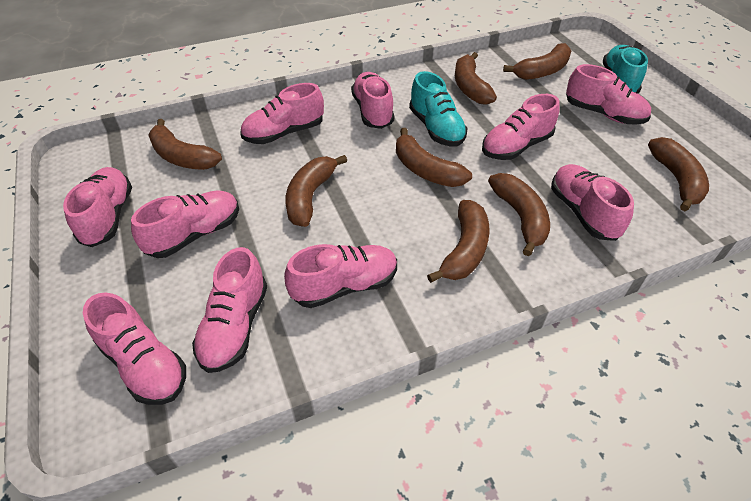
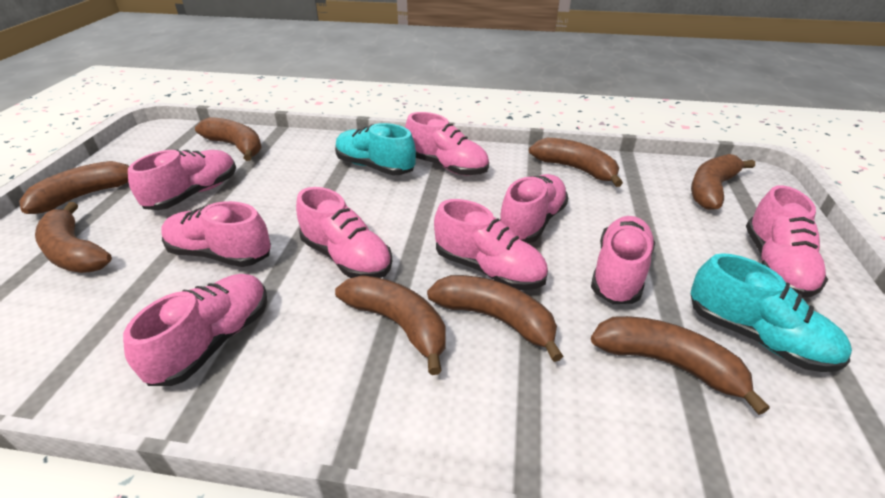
pink shoe: [63,167,132,247] [83,292,186,405] [131,190,239,258] [192,247,267,373] [240,83,324,144] [284,244,397,308] [351,72,394,129] [482,94,560,160] [551,164,634,241] [566,64,651,125] = 10 -> [123,274,267,386] [128,149,236,210] [161,201,271,267] [296,187,392,278] [405,112,489,176] [434,199,548,290] [500,174,568,243] [591,216,655,304] [746,185,828,298] = 9

